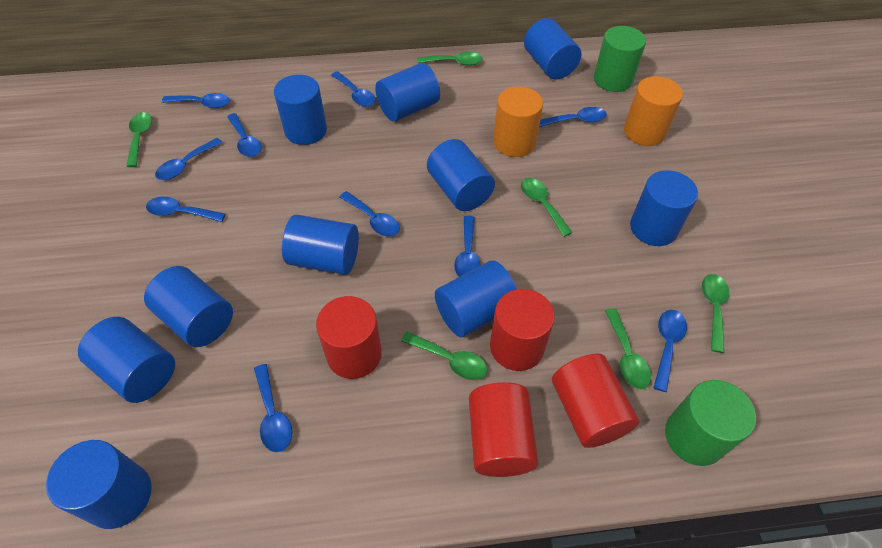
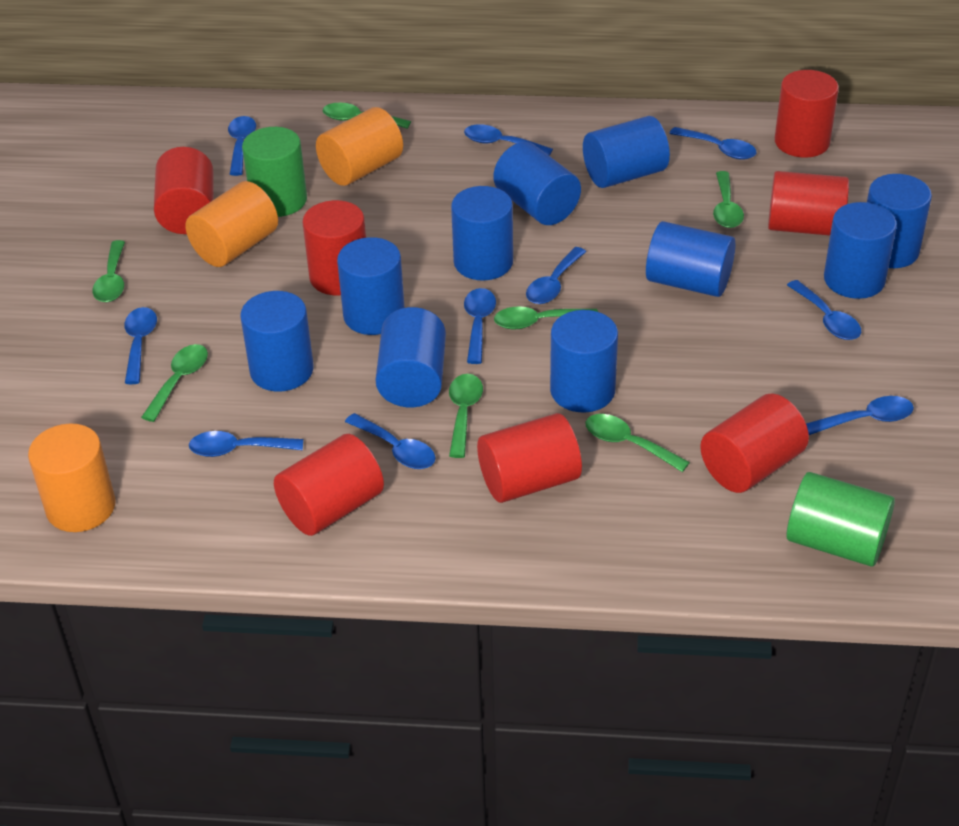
green spoon: [126,112,152,167] [401,331,488,380] [418,52,483,66] [521,178,573,237] [605,308,651,389] [702,274,729,353] = 6 -> [92,240,125,302] [141,344,208,422] [323,103,411,129] [449,374,483,458] [494,307,598,329] [585,414,690,472] [713,171,744,228] = 7
orange cylinder: [493,86,543,157] [624,76,683,146] = 2 -> [28,423,116,532] [185,181,278,267] [316,107,403,186] = 3
red cylinder: [316,296,382,379] [469,382,538,477] [490,289,555,371] [552,353,639,448] = 4 -> [154,147,213,234] [274,434,384,536] [302,200,366,295] [477,413,582,503] [700,394,809,493] [768,171,849,236] [775,70,839,158] = 7

